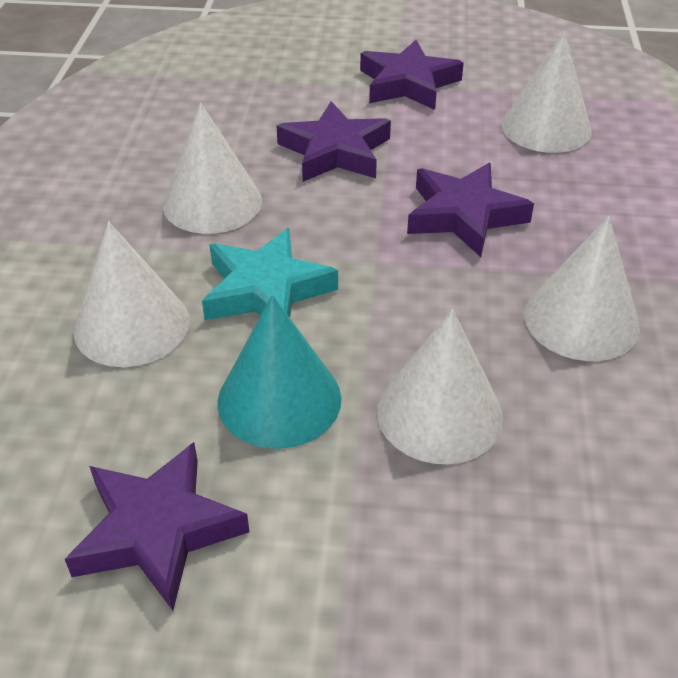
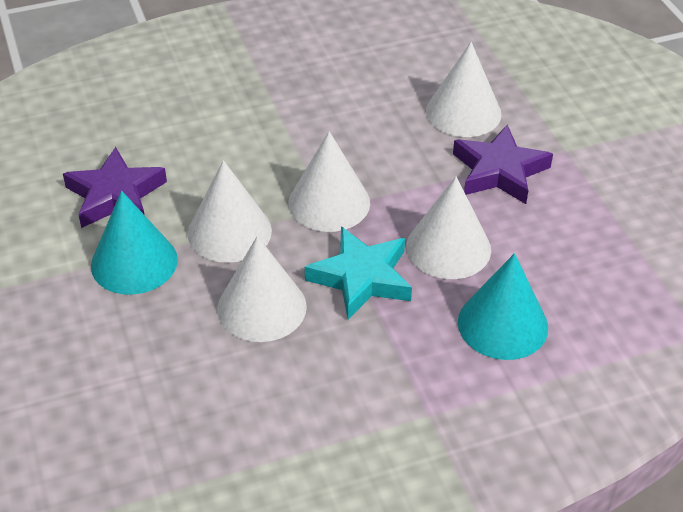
purple star: [65,442,249,611] [277,101,391,182] [360,40,464,110] [407,163,534,257] = 4 -> [63,147,167,228] [453,125,553,204] = 2
turquoise cone: [218,295,342,449] = 1 -> [91,191,178,295] [458,253,548,360] = 2

